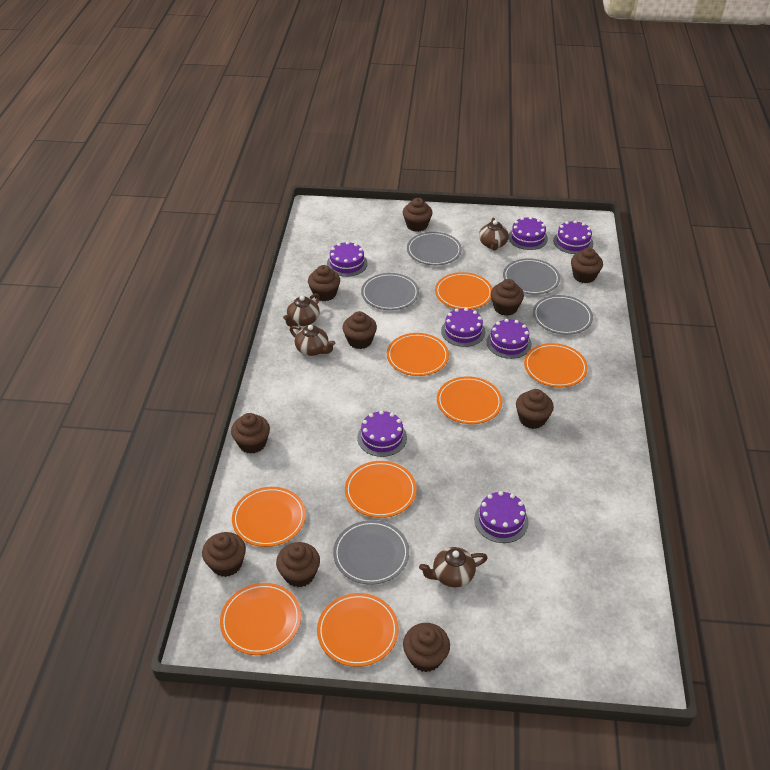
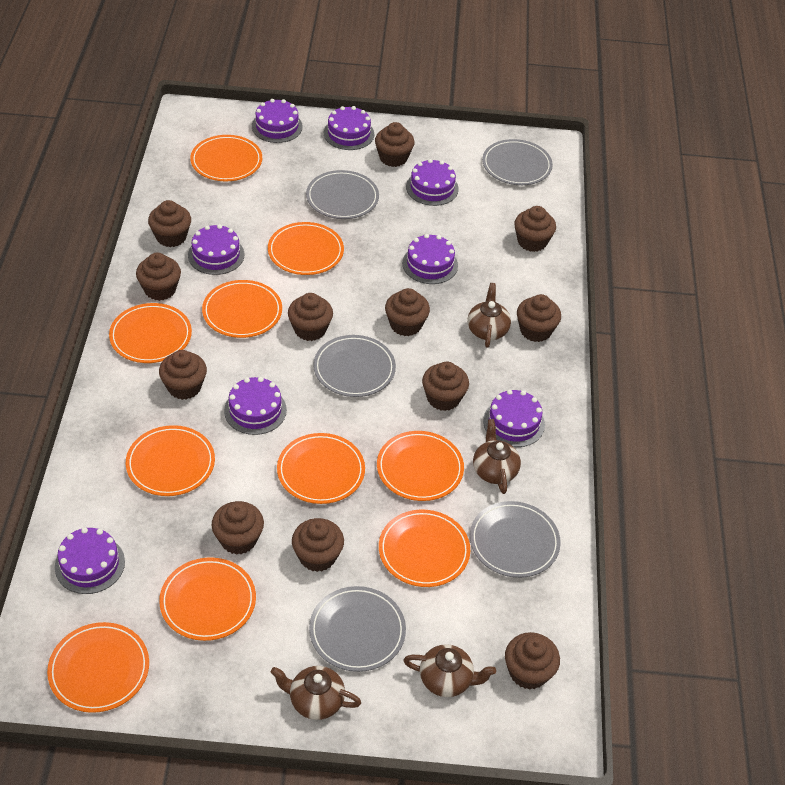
brown cupcake: [202,532,246,577] [231,413,270,454] [276,542,320,588] [308,265,340,301] [342,311,377,349] [403,198,432,232] [403,623,450,672] [491,279,524,316] [516,389,554,429] [571,248,603,283] = 10 -> [136,253,181,301] [148,200,191,247] [159,350,207,400] [212,501,264,555] [288,293,333,341] [292,518,344,572] [375,122,415,167] [385,288,430,336] [422,362,469,411] [505,632,560,690] [514,206,556,252] [517,294,561,342] = 12
orange plate: [220,583,301,655] [232,487,306,547] [317,593,399,667] [345,461,417,518] [387,333,449,376] [435,272,493,309] [437,376,502,424] [524,343,588,388] = 8 -> [47,622,149,713] [109,303,192,363] [126,425,215,496] [159,557,256,641] [190,135,262,181] [202,280,282,338] [268,222,344,275] [277,433,365,504] [377,431,464,501] [379,510,470,587] = 10
purple cake: [327,241,368,277] [357,410,407,457] [441,308,486,347] [474,491,529,543] [486,319,531,359] [508,217,548,250] [553,220,593,254] = 7 -> [55,527,125,594] [188,224,244,275] [224,377,287,435] [252,99,303,143] [324,106,374,150] [402,234,458,284] [406,159,459,206] [483,389,545,447] = 8

